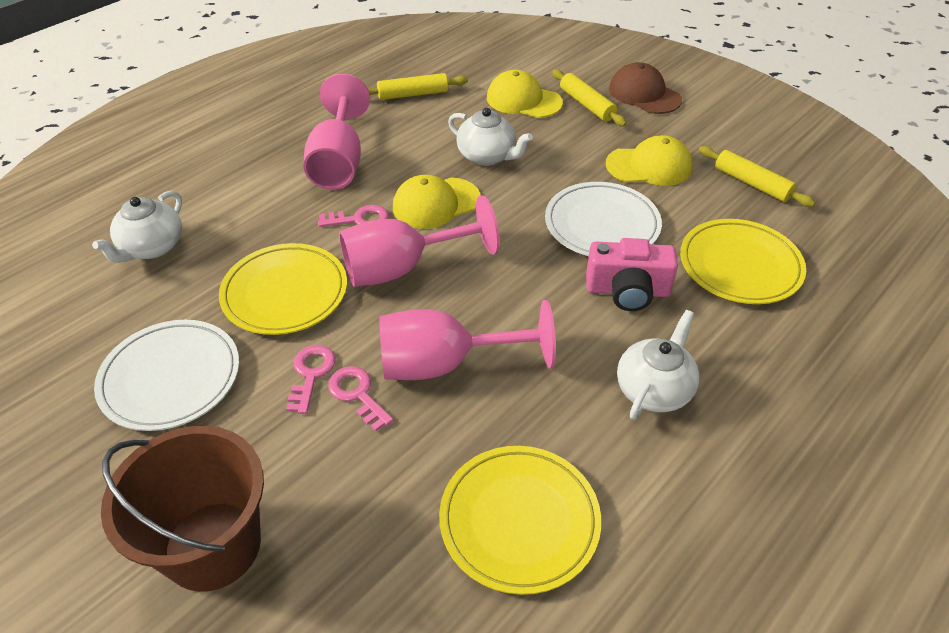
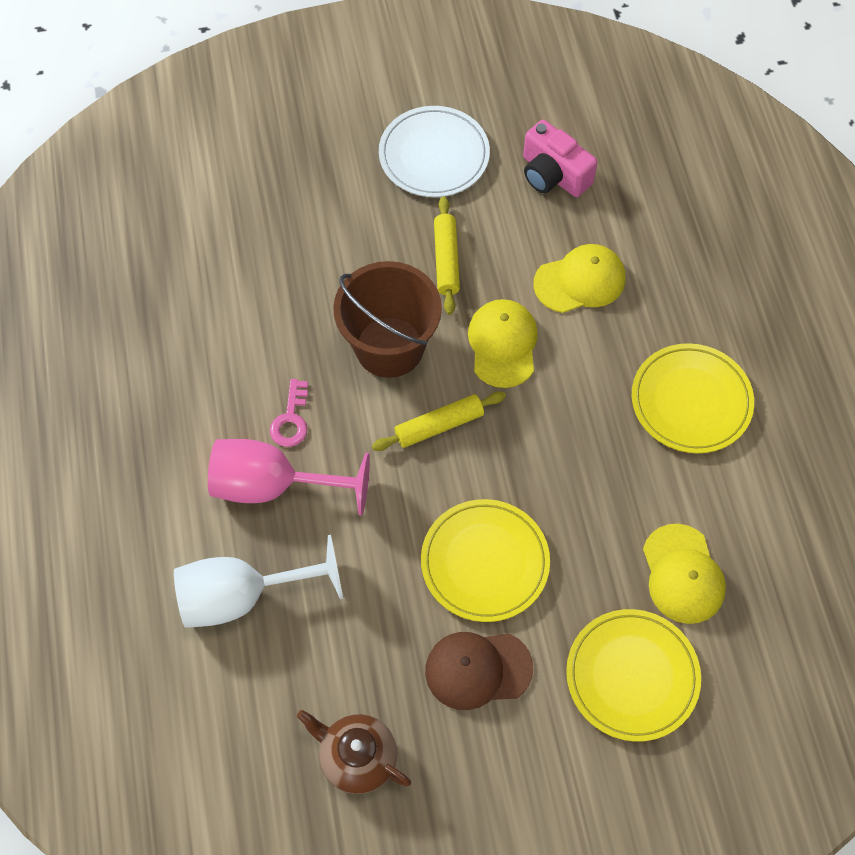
brown teapot: none = 0 -> [297,710,411,794] = 1
pink goblet: [303,74,370,190] [339,195,500,287] [380,300,556,380] = 3 -> [208,439,370,516] = 1
pink key: [286,345,336,414] [318,205,389,227] [328,366,393,431] = 3 -> [270,379,308,447] = 1
white goblet: none = 0 -> [174,535,343,628] = 1
white plate: [94,320,239,431] [545,182,662,256] = 2 -> [379,106,490,197] = 1
white teapot: [92,190,182,263] [448,108,533,166] [617,310,699,420] = 3 -> none = 0
yellow rolling pin: [368,73,468,100] [552,69,627,126] [699,146,815,207] = 3 -> [372,391,506,451] [434,196,460,315] = 2

